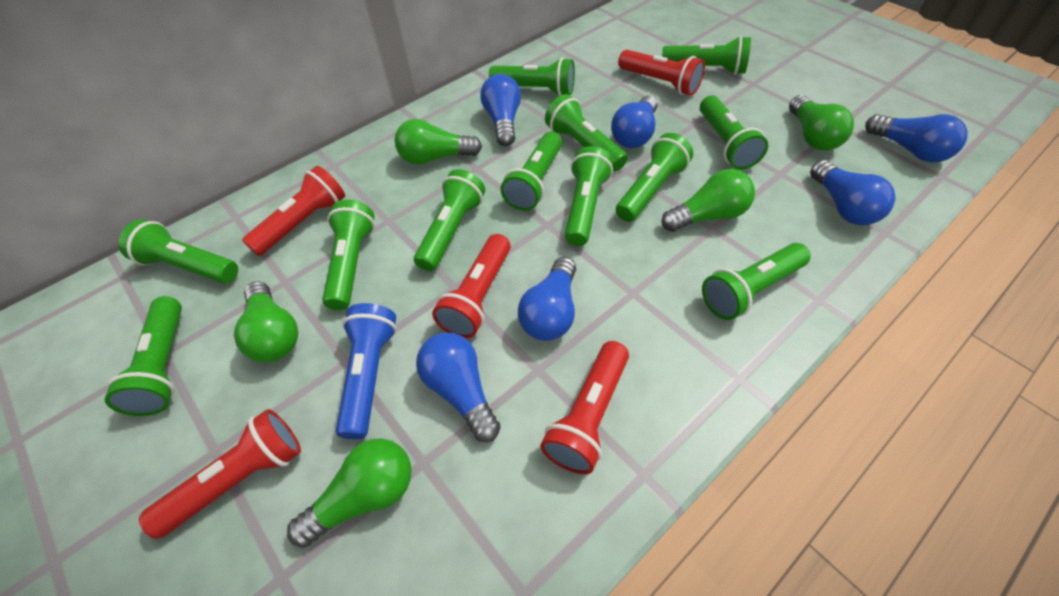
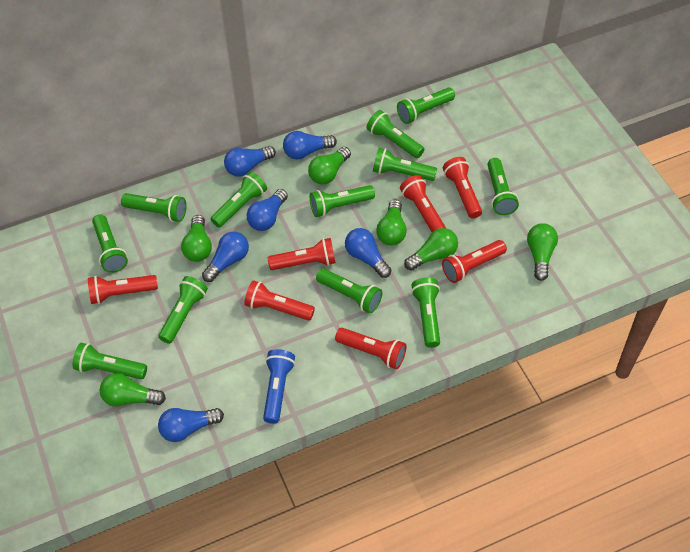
green light bulb: [234,281,298,363] [287,438,412,548] [395,119,482,165] [662,169,755,232] [789,95,854,151] = 5 -> [100,373,166,407] [181,215,212,262] [308,147,351,185] [376,199,407,246] [404,228,458,271] [527,223,558,281] = 6
red flashlight: [139,409,301,539] [242,166,345,256] [432,234,511,338] [540,341,629,474] [618,50,705,96] = 5 -> [88,275,158,304] [244,280,315,321] [268,238,336,270] [335,328,406,369] [400,175,446,232] [442,240,507,283] [443,157,482,219] = 7

